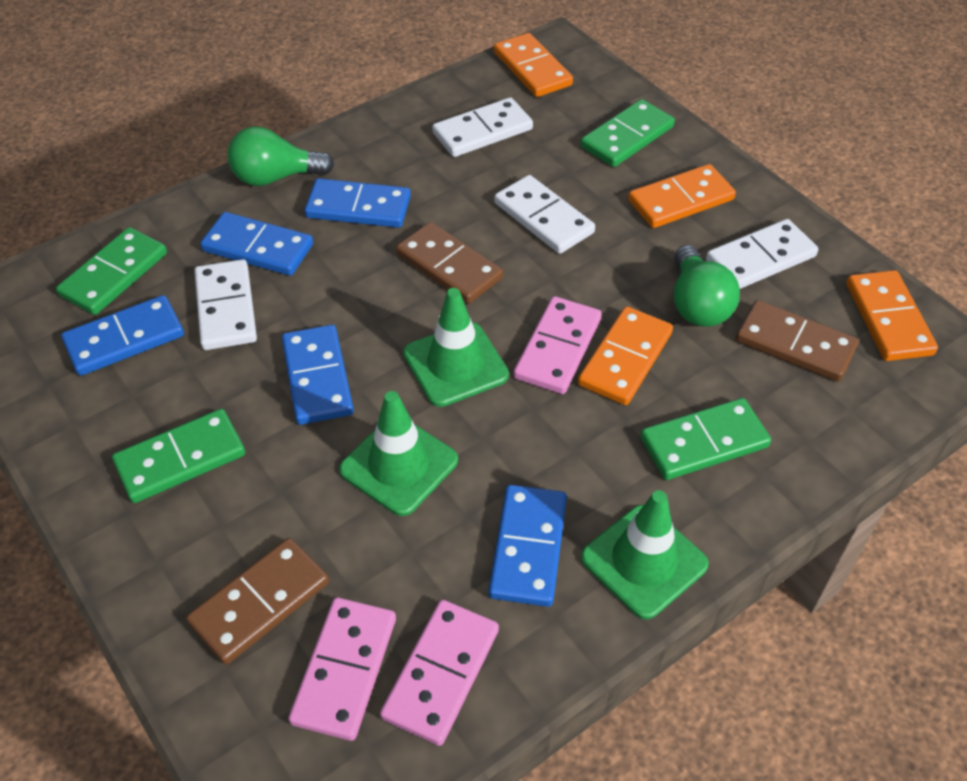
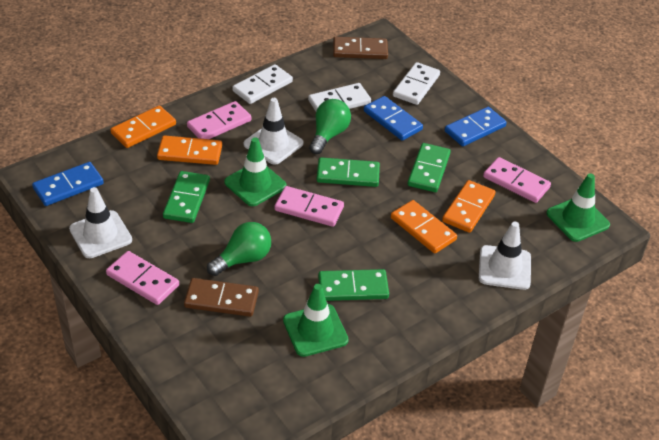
blue domino: [61,295,184,376] [200,212,313,276] [282,325,354,425] [304,178,411,228] [488,485,567,607] = 5 -> [32,162,104,206] [364,96,423,141] [445,107,507,146] = 3
brown domino: [186,538,329,665] [396,222,503,304] [736,300,859,381] = 3 -> [184,278,259,317] [333,37,388,59] = 2
pink domino: [288,597,396,741] [380,600,499,746] [514,296,602,394] = 3 -> [106,251,179,305] [187,101,251,139] [274,186,344,227] [483,157,551,203] = 4
white domino: [194,259,257,350] [432,97,533,157] [494,175,595,254] [706,219,818,289] = 4 -> [232,64,293,104] [308,83,371,111] [393,62,440,105] = 3
white traffic cone: none = 0 -> [69,187,132,258] [244,98,304,165] [479,222,531,290] = 3

